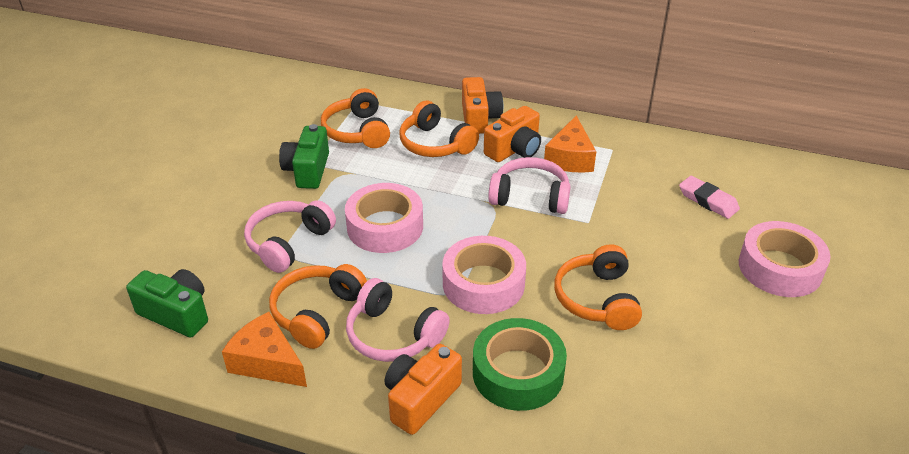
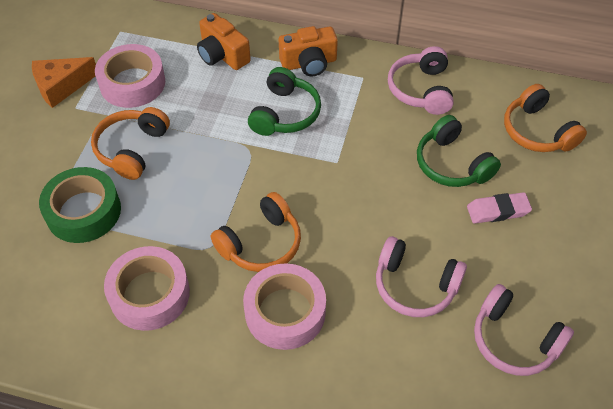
green camera: [126,269,208,338] [279,124,329,189] = 2 -> none = 0
green headphones: none = 0 -> [248,67,321,136] [417,115,501,187] = 2
orange camera: [385,344,462,435] [462,77,503,134] [484,106,541,162] = 3 -> [197,13,251,70] [279,26,338,77] = 2
orange cheese: [222,312,307,387] [544,115,596,173] = 2 -> [32,57,96,108] = 1
orange headphones: [269,264,367,349] [321,88,390,148] [399,101,479,157] [554,244,642,330] = 4 -> [91,107,170,180] [211,192,301,272] [504,84,587,152] = 3

